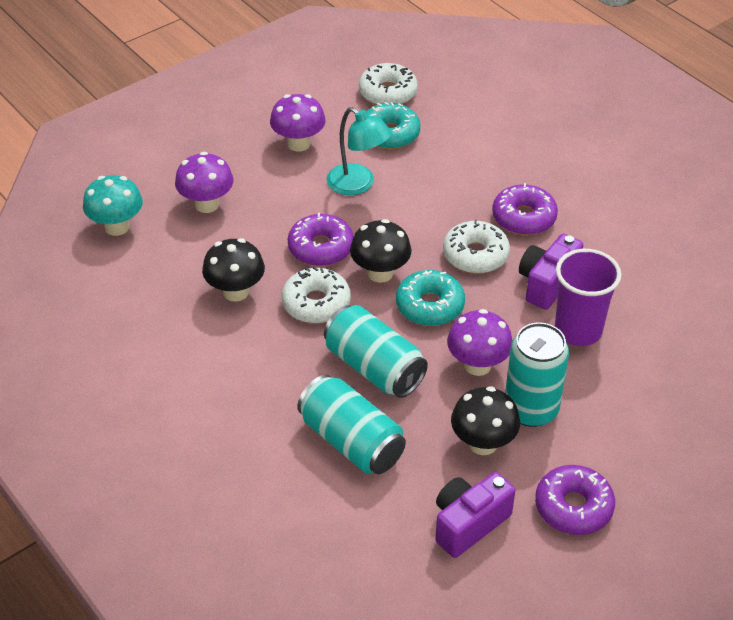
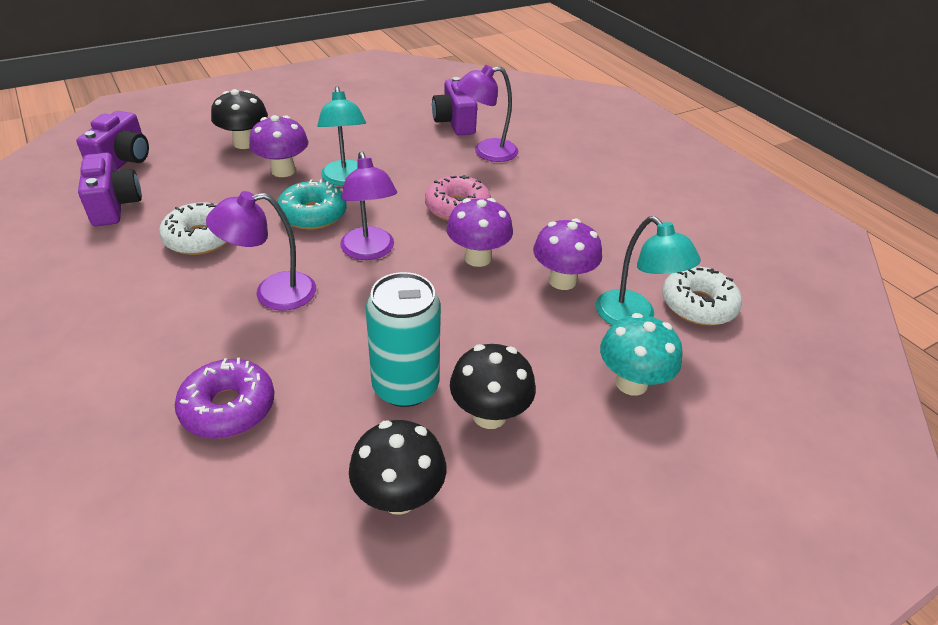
pink donut: none = 0 -> [425,175,491,221] = 1
purple camera: [435,472,515,558] [519,234,583,310] = 2 -> [76,111,149,170] [78,153,142,226] [432,77,477,135] = 3
purple cup: [555,249,621,346] = 1 -> none = 0
purple donut: [288,213,354,266] [492,183,558,235] [535,465,615,535] = 3 -> [175,357,274,439] = 1
purple lamp: none = 0 -> [206,191,316,311] [340,151,397,260] [457,65,518,162] = 3
turquoise can: [297,375,406,474] [324,305,428,398] [505,322,569,427] = 3 -> [365,272,441,407] = 1
turquoise donut: [366,102,420,149] [396,270,465,326] = 2 -> [277,179,347,230] = 1
turquoise lamp: [327,107,392,195] = 1 -> [317,86,366,186] [596,216,701,325] = 2
white donut: [282,267,351,324] [359,63,418,105] [443,220,510,274] = 3 -> [159,202,227,255] [662,266,742,325] = 2

